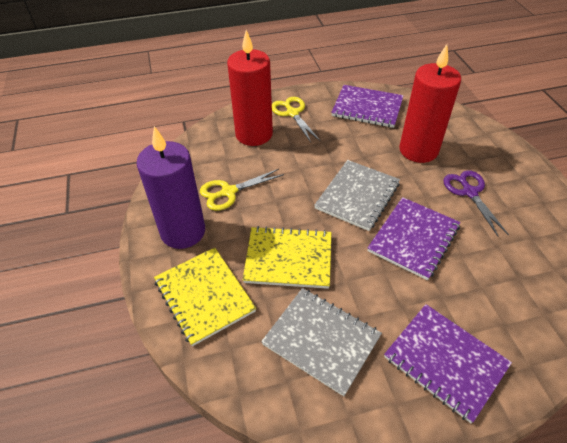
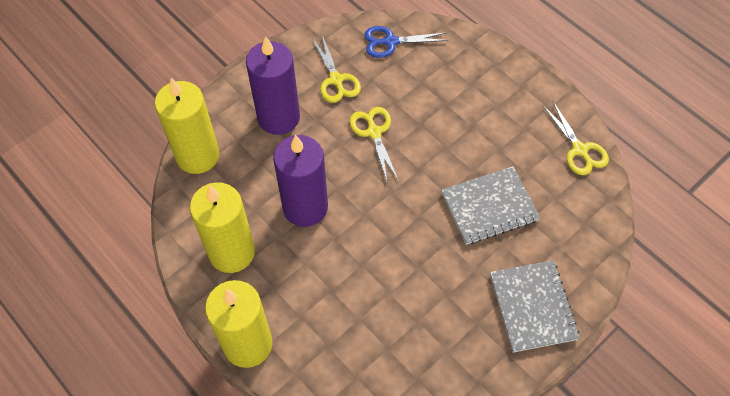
blue scissors: none = 0 -> [364,26,448,58] = 1
purple candle: [136,126,205,249] = 1 -> [246,36,300,135] [273,135,328,227] = 2
purple notebook: [331,85,404,128] [368,197,460,280] [384,304,512,423] = 3 -> none = 0
purple scissors: [443,170,509,236] = 1 -> none = 0
red candle: [227,30,273,146] [399,44,461,163] = 2 -> none = 0
yellow candle: none = 0 -> [155,78,219,174] [190,182,255,273] [205,280,273,368] = 3
yellow notebook: [154,248,256,346] [243,226,331,289] = 2 -> none = 0
yellow scissors: [200,169,284,211] [272,97,320,142] = 2 -> [312,35,361,103] [350,107,399,181] [543,102,609,175] = 3

